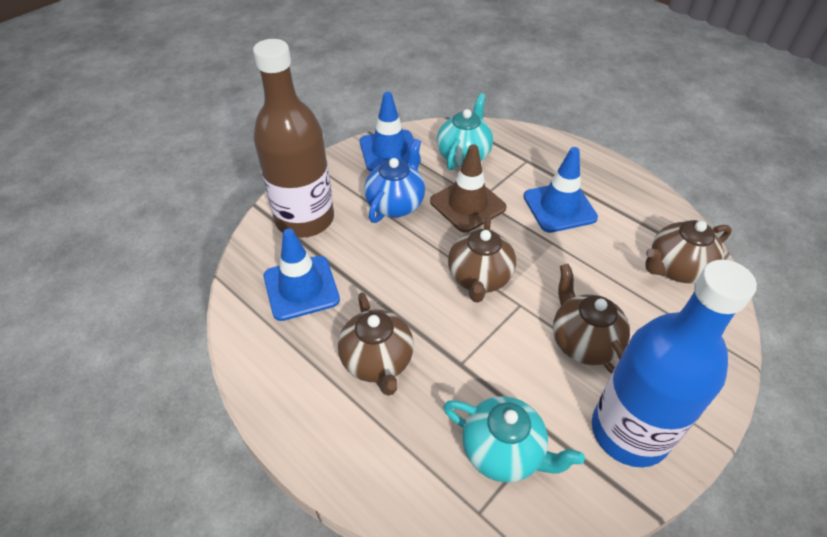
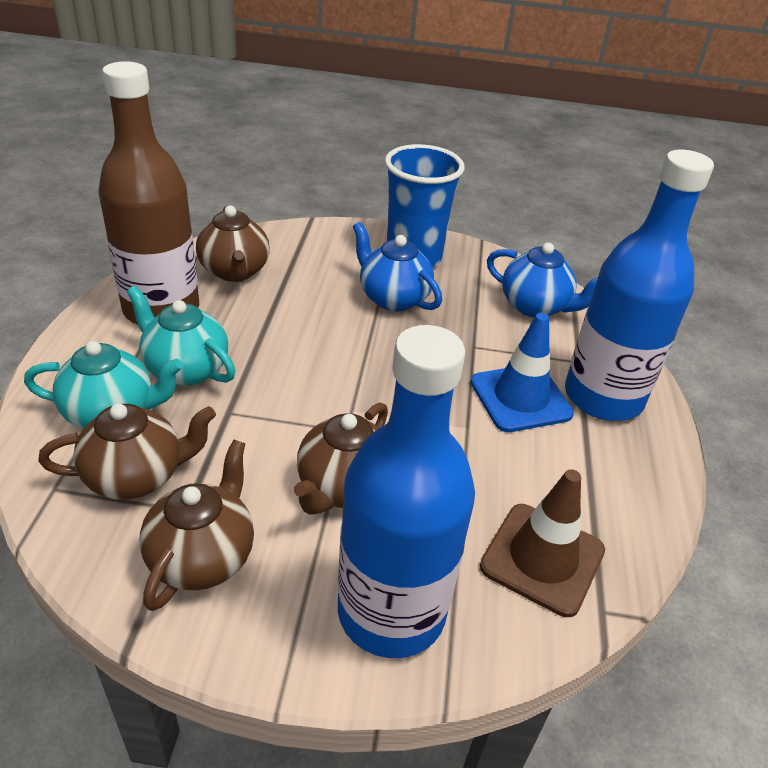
blue bottle: [592,259,757,467] = 1 -> [338,325,475,658] [565,150,714,421] = 2
blue cup: none = 0 -> [385,144,465,267] = 1
blue teapot: [364,139,425,223] = 1 -> [353,222,442,312] [487,243,598,318] = 2
blue traffic cone: [264,229,340,321] [360,92,421,172] [523,147,598,233] = 3 -> [471,313,574,432] = 1

